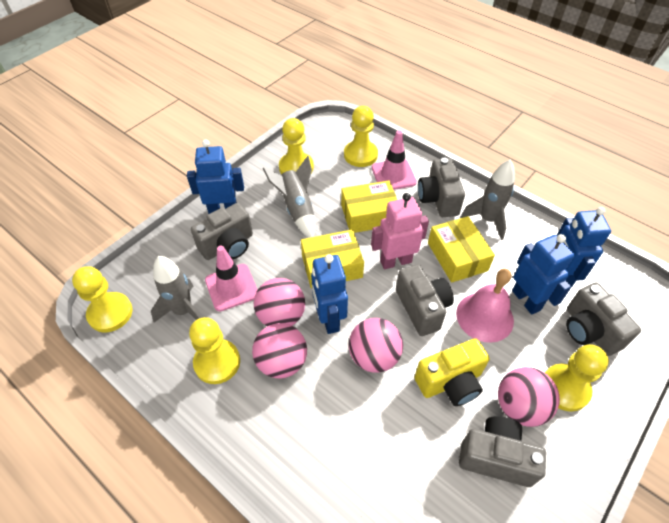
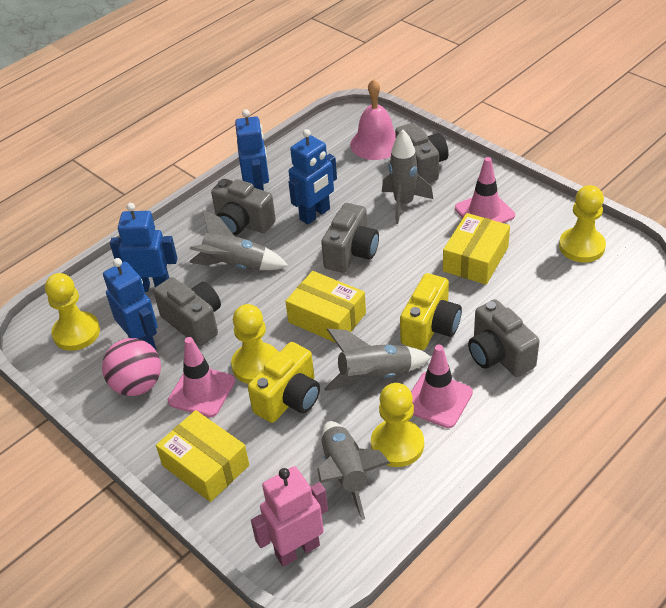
grey rocket: [151,256,202,322] [263,156,315,238] [461,160,515,240] = 3 -> [189,210,288,270] [317,421,390,520] [324,329,431,391] [382,130,433,224] = 4
pink ball: [252,323,307,379] [254,278,305,326] [349,318,403,373] [498,367,560,427] = 4 -> [102,338,161,396] = 1
pink traffic cone: [205,246,258,311] [371,130,417,190] = 2 -> [168,337,235,417] [411,345,473,428] [455,157,515,223] = 3
yellow camera: [415,338,490,406] = 1 -> [248,342,320,423] [400,273,462,350] = 2
yellow pawn: [72,266,132,332] [189,317,240,384] [279,118,314,174] [344,106,378,167] [545,344,609,412] = 5 -> [45,273,100,351] [231,304,278,384] [371,383,424,467] [559,185,606,263] = 4

